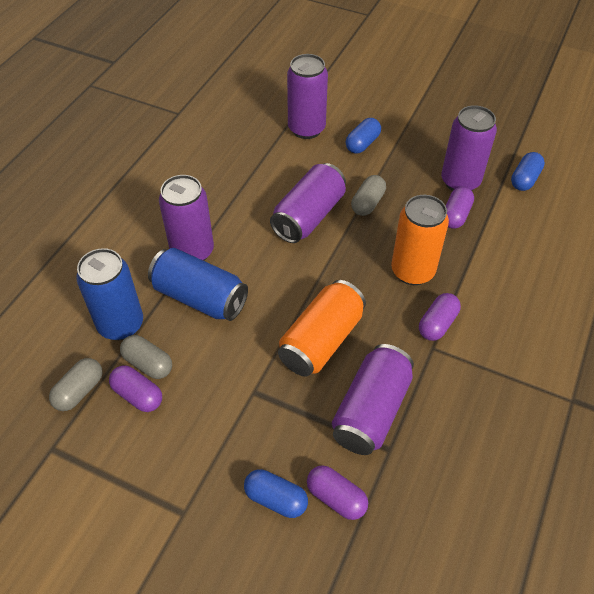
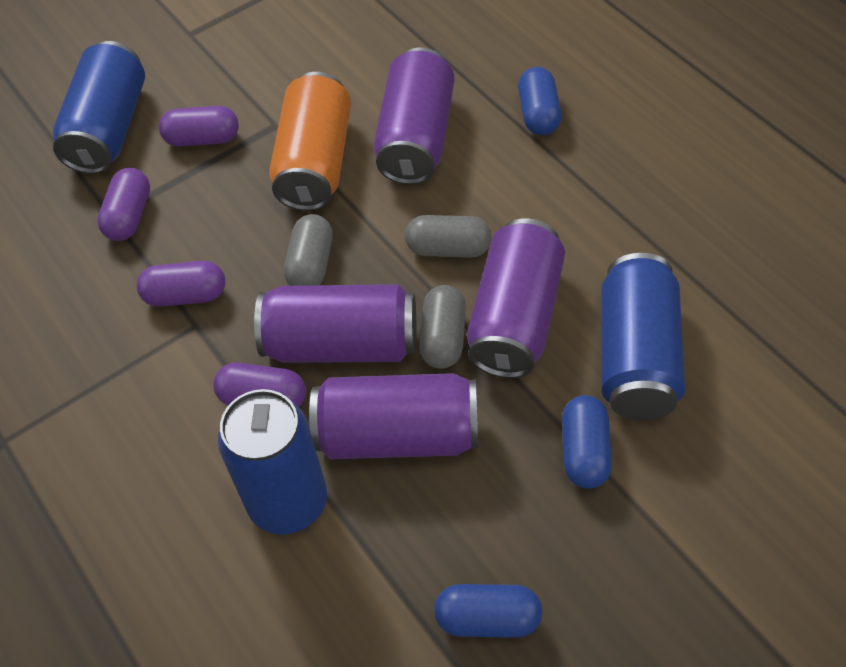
blue can: [76,248,143,340] [148,248,248,321] = 2 -> [53,41,145,174] [218,389,327,535] [601,253,685,420] = 3
orange can: [278,280,366,377] [391,195,449,285] = 2 -> [269,72,351,211] = 1
purple can: [159,175,214,261] [270,163,346,243] [287,54,328,139] [332,344,414,455] [441,105,497,191] = 5 -> [254,284,416,363] [309,373,478,459] [373,48,454,185] [467,218,565,378] = 4

